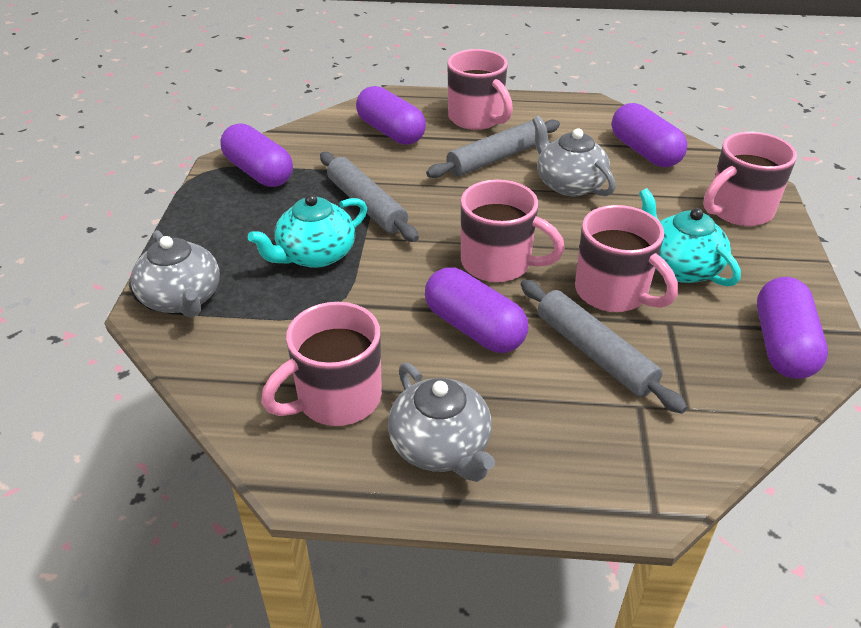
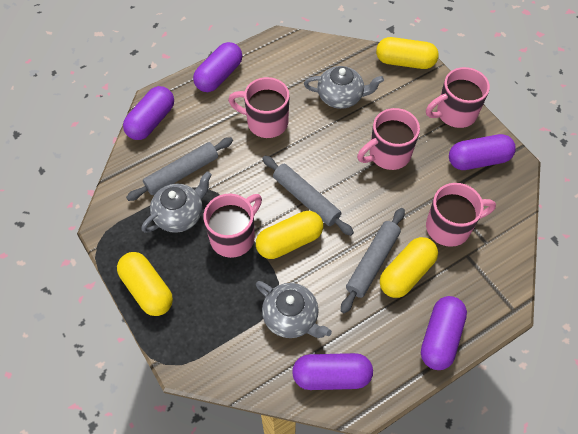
turquoise teapot: [248,194,367,268] [639,188,741,286] = 2 -> none = 0
yellow capsule: none = 0 -> [117,252,173,316] [256,211,323,259] [376,37,439,69] [380,237,438,298] = 4

